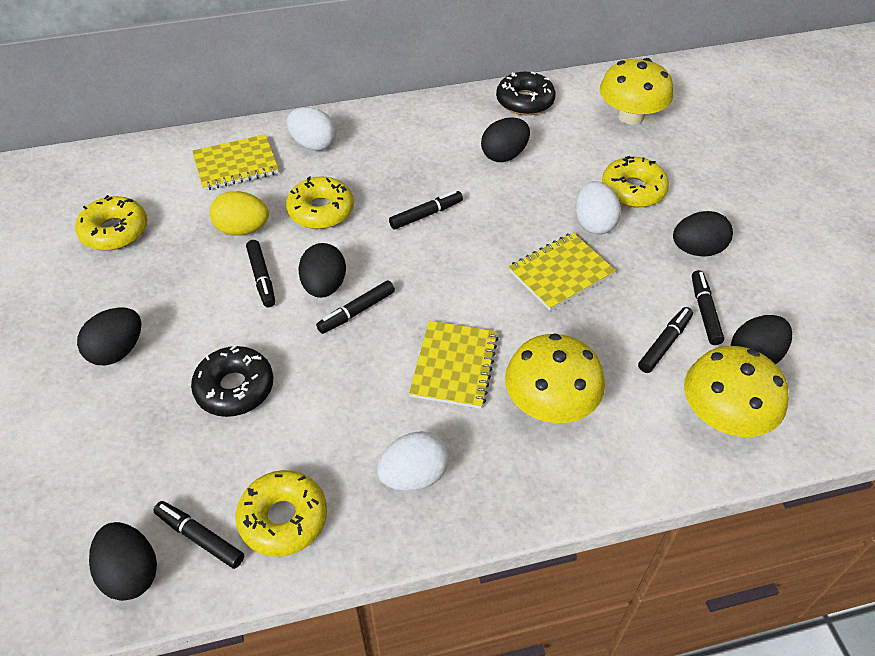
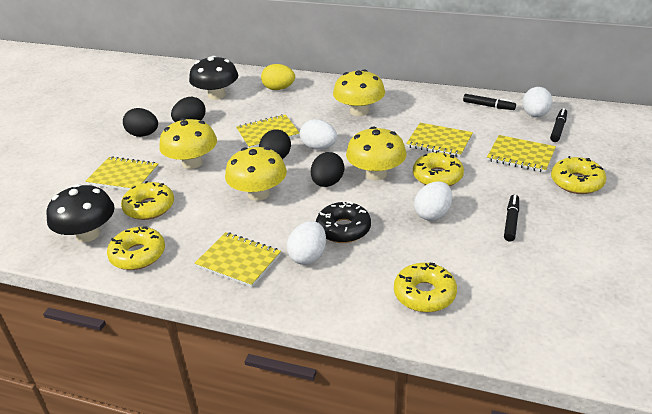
black donut: [191,345,273,417] [496,71,556,115] = 2 -> [316,201,371,243] = 1
black egg: [77,307,142,365] [89,522,157,601] [298,243,346,298] [481,117,530,162] [673,211,733,257] [731,315,792,365] = 6 -> [123,108,158,137] [171,97,206,122] [259,129,291,159] [311,152,344,187] = 4
black marker: [153,501,244,569] [246,240,275,307] [316,280,395,334] [389,190,463,229] [638,307,693,373] [692,270,724,345] = 6 -> [463,94,516,110] [504,194,519,242] [550,108,567,142] = 3
black mushroom: none = 0 -> [46,184,115,242] [189,56,238,100] = 2
white egg: [287,107,336,151] [377,431,449,491] [576,181,621,234] = 3 -> [287,221,326,265] [300,119,337,150] [414,181,452,221] [522,87,553,117] = 4
yellow donut: [75,195,147,251] [236,470,327,557] [286,176,354,229] [602,156,669,207] = 4 -> [107,226,165,270] [121,181,174,220] [394,263,457,312] [413,151,464,186] [551,156,607,194] = 5
yellow mushroom: [505,333,605,423] [600,58,673,124] [684,346,789,437] = 3 -> [159,118,217,169] [225,147,287,201] [333,69,385,116] [346,126,406,180] = 4
yellow notebook: [192,134,279,191] [409,321,498,409] [508,233,616,311] = 3 -> [85,156,159,190] [195,232,281,287] [236,114,300,148] [406,123,473,157] [487,135,556,173] = 5

